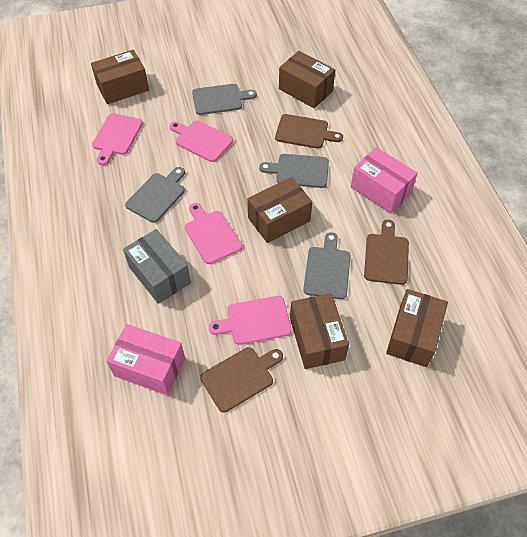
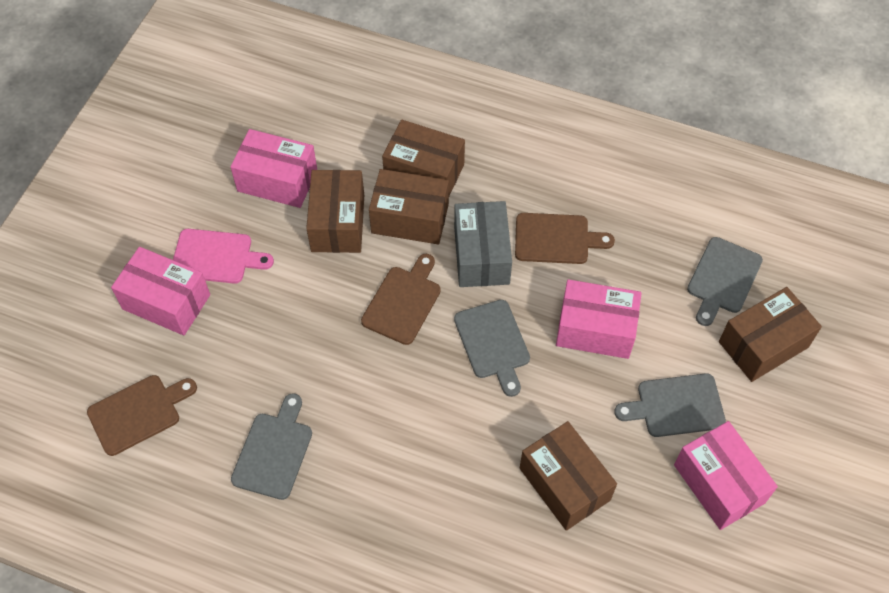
pink box: [106,324,185,395] [351,147,418,214] = 2 -> [111,247,210,336] [230,129,317,208] [556,279,642,359] [674,421,778,530] = 4
pink cutting board: [92,113,143,165] [170,121,233,162] [185,203,242,264] [209,296,292,345] = 4 -> [173,229,274,284] = 1

